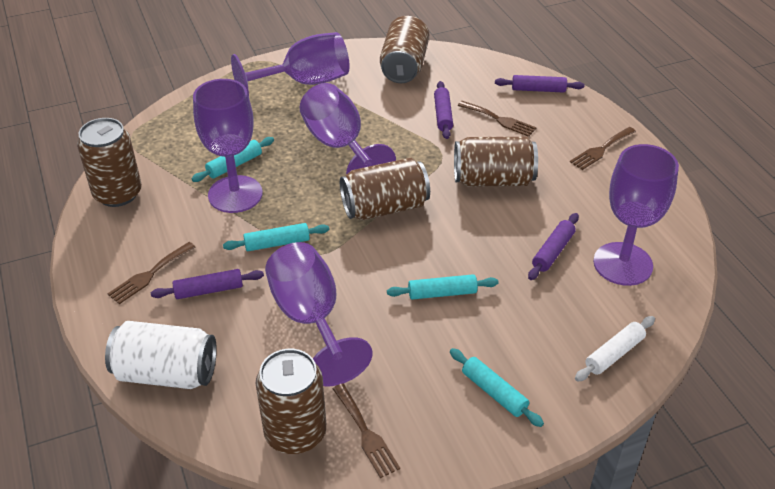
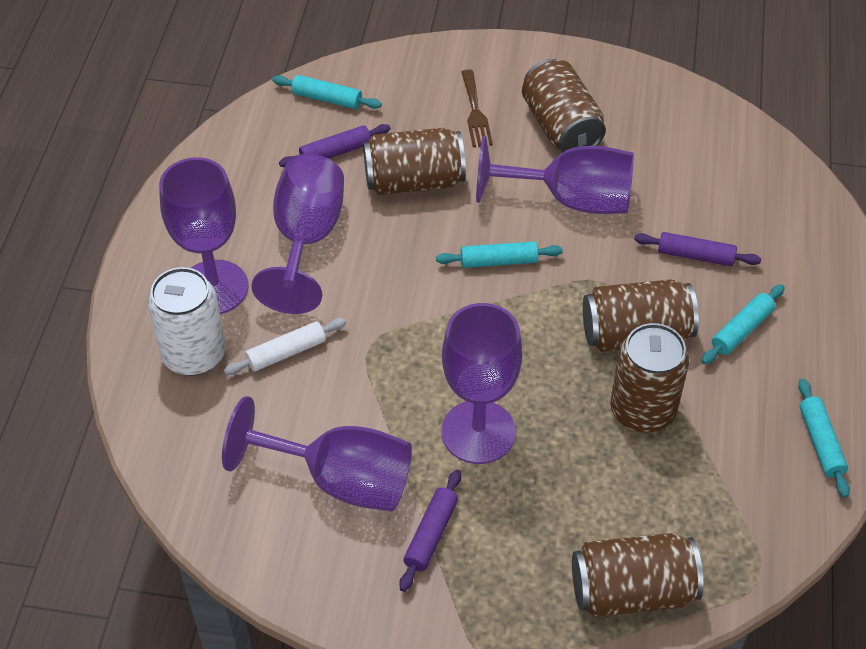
brown fork: [107,242,195,304] [332,383,400,478] [458,101,537,137] [570,127,636,170] = 4 -> [461,70,493,147] = 1
purple rolling pin: [151,269,264,299] [434,81,453,139] [495,75,585,92] [528,213,579,280] = 4 -> [279,124,391,167] [399,469,461,592] [634,232,761,266] = 3

